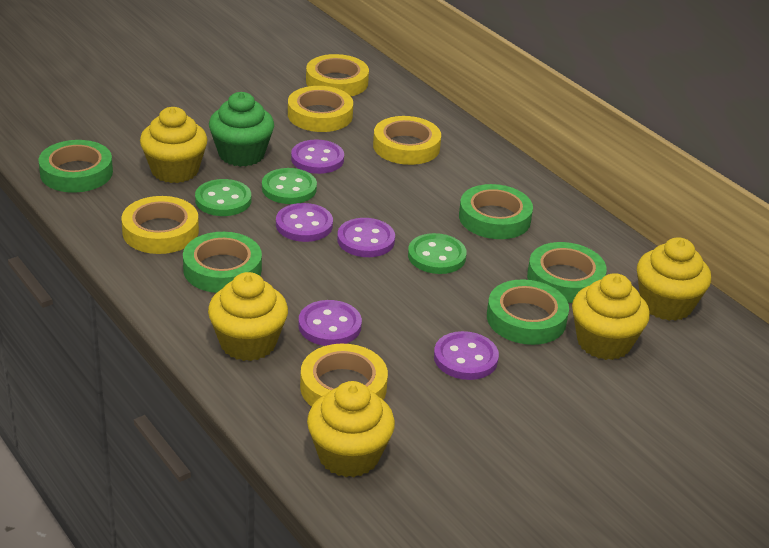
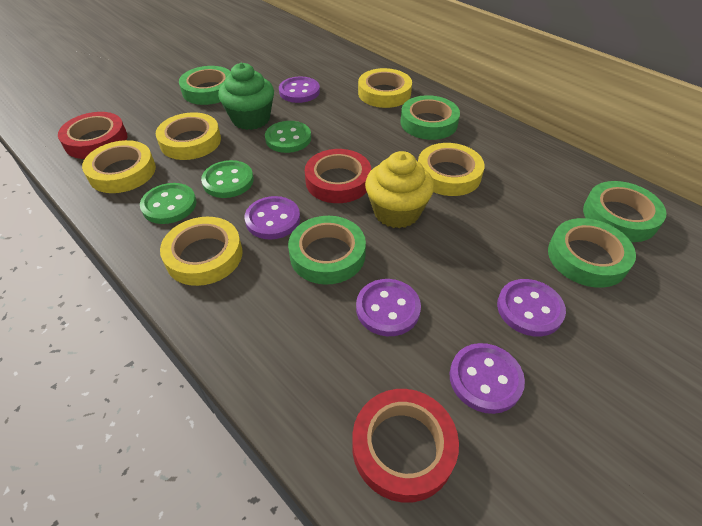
red tape: none = 0 -> [58,112,127,159] [305,149,371,203] [352,389,459,503] = 3
yellow cupcake: [140,107,208,183] [208,272,288,361] [307,381,395,477] [572,273,650,360] [637,237,711,321] = 5 -> [365,151,434,228] = 1

